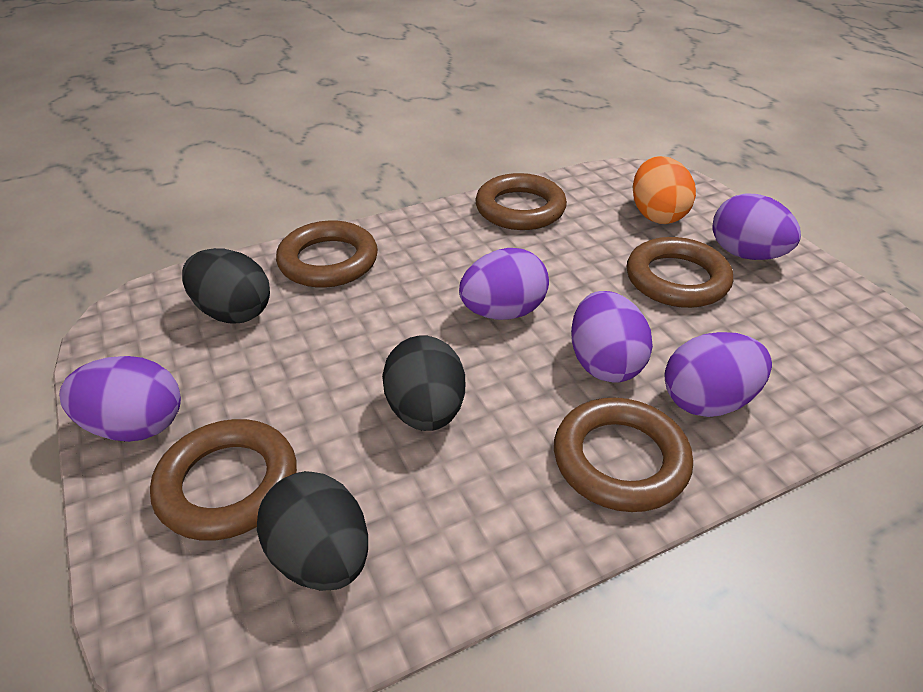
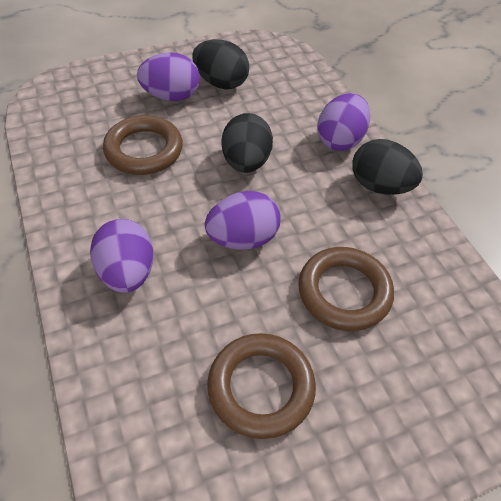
brown ring: [150,419,297,541] [276,221,378,288] [475,173,567,230] [554,398,693,512] [627,237,733,308] = 5 -> [103,115,183,175] [207,333,316,439] [298,247,394,331] = 3
orange egg: [633,156,696,224] = 1 -> none = 0
purple egg: [59,356,181,442] [459,248,549,320] [571,291,653,383] [664,332,772,417] [713,193,801,260] = 5 -> [90,219,154,293] [137,52,200,101] [205,191,281,250] [317,93,370,151] = 4

